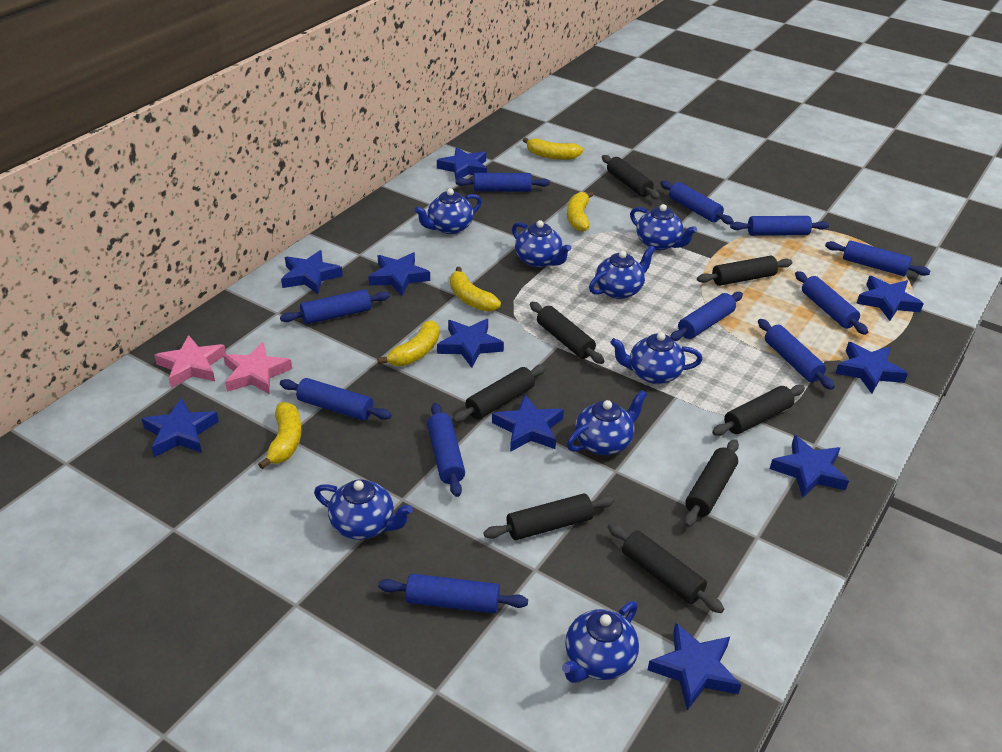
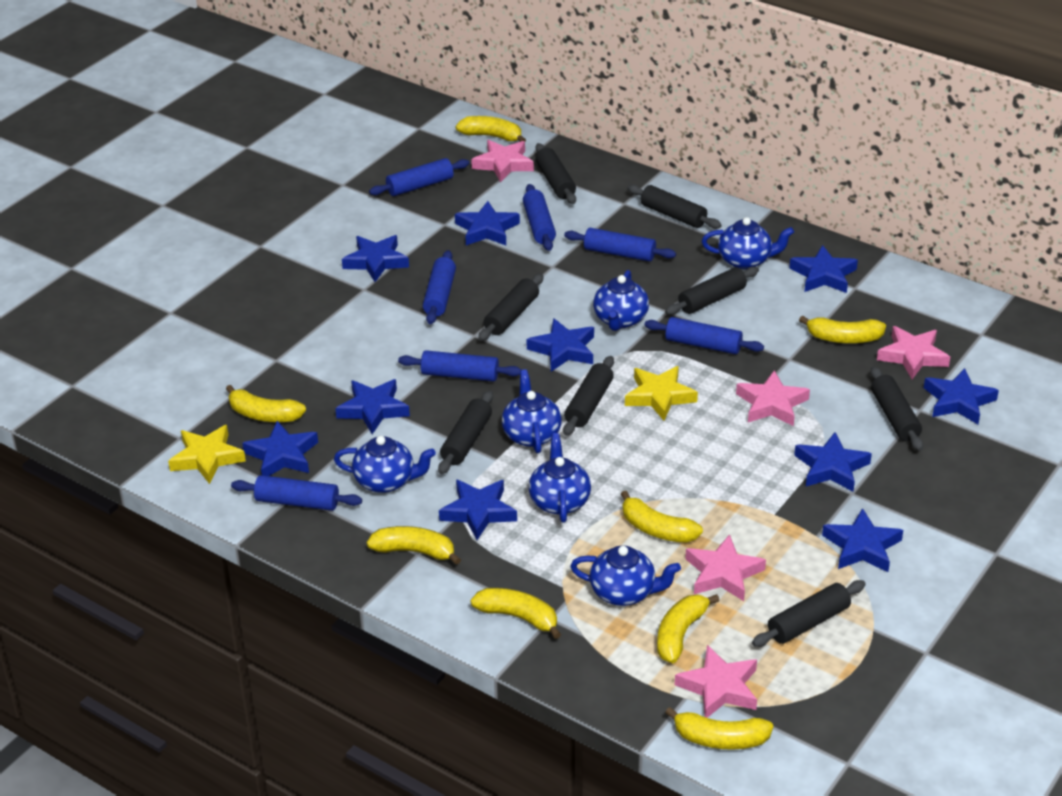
blue rolling pin: [280,289,390,324] [280,378,392,421] [378,574,528,613] [427,403,465,497] [455,173,550,192] [660,181,734,224] [670,292,743,341] [730,216,829,236] [758,319,835,390] [795,271,868,335] [825,240,930,276] = 11 -> [231,475,362,511] [369,158,469,196] [398,350,521,381] [423,250,456,324] [523,184,556,251] [564,228,676,261] [644,317,764,354] = 7
blue teapot: [314,479,413,540] [415,188,482,234] [512,220,572,268] [562,601,639,683] [567,390,647,455] [589,245,655,299] [610,332,703,384] [630,204,697,250] = 8 -> [334,436,436,493] [502,369,562,453] [529,433,591,523] [570,545,681,606] [593,270,649,331] [702,217,794,269] = 6
pink star: [154,335,226,388] [223,342,292,394] = 2 -> [471,140,534,183] [675,645,757,718] [685,534,766,601] [736,370,810,426] [877,326,950,379] = 5
yellow banana: [258,402,302,469] [377,320,439,366] [450,267,501,312] [523,137,583,160] [567,191,594,232] = 5 -> [226,385,306,422] [367,526,461,565] [456,116,526,142] [471,588,561,639] [621,491,703,543] [657,594,720,663] [665,707,773,750] [799,316,886,343] = 8
yellow star: none = 0 -> [168,425,246,484] [625,366,698,421] = 2

